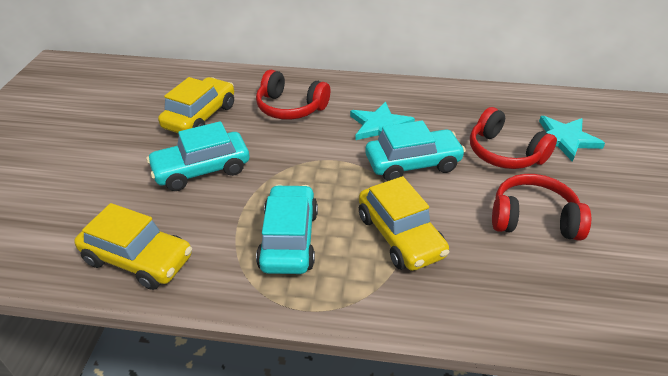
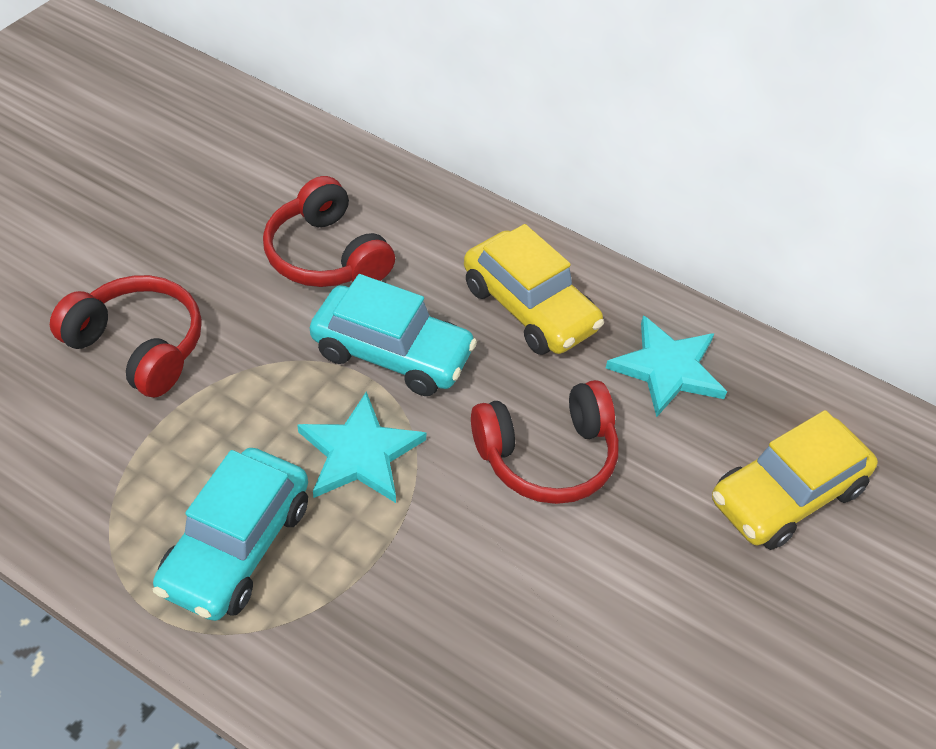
turquoise car: [146,121,249,191] [256,184,318,274] [365,121,466,181] = 3 -> [153,448,308,621] [310,274,477,396] = 2
yellow car: [74,203,192,290] [158,77,234,133] [359,176,449,271] = 3 -> [464,224,604,355] [712,410,878,550] = 2

